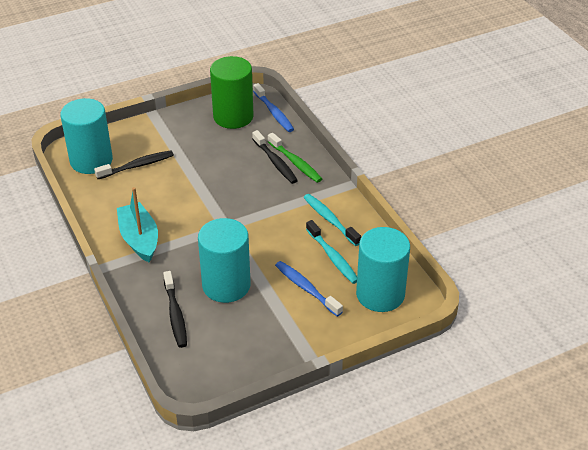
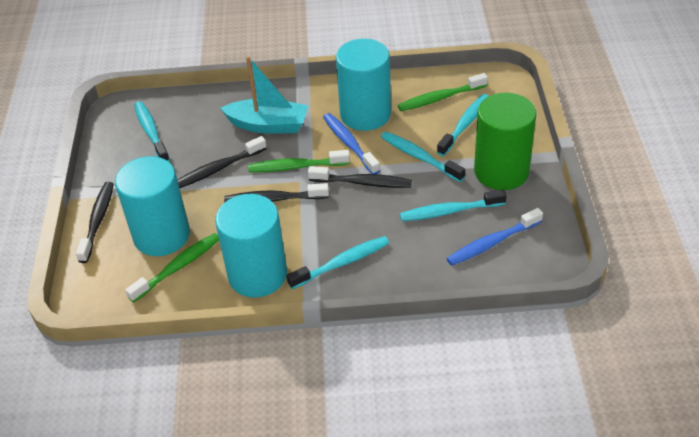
black toothbrush: [94,150,174,179] [163,271,187,348] [252,130,298,184] = 3 -> [76,182,114,263] [178,136,267,188] [224,183,329,203] [308,166,412,188] = 4
green toothbrush: [268,133,322,183] = 1 -> [125,233,219,303] [248,150,350,172] [398,73,488,111] = 3
turquoise toothbrush: [303,194,361,246] [306,220,357,284] = 2 -> [134,101,170,162] [287,236,389,289] [381,132,465,182] [400,189,507,221] [437,94,489,156] = 5

